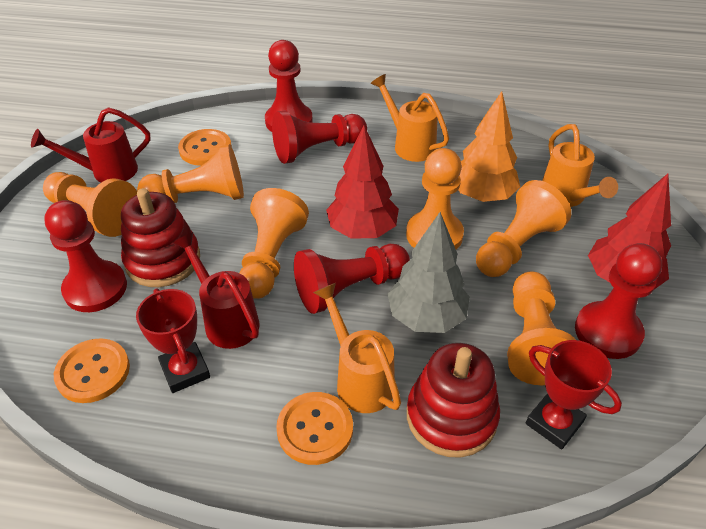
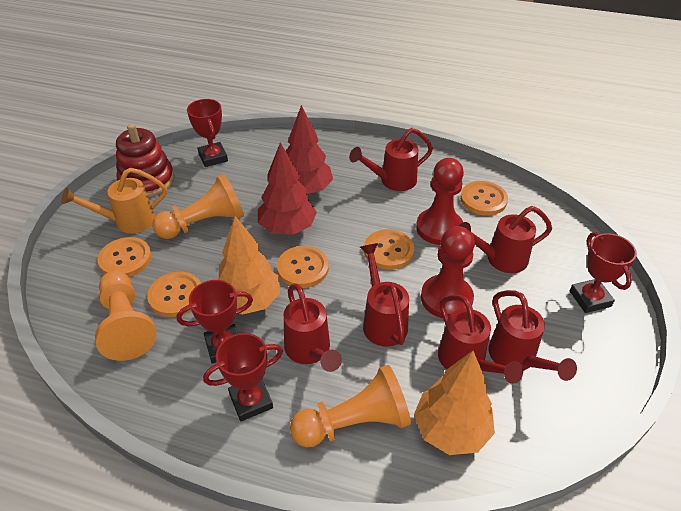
grey tree: [387,212,470,333] = 1 -> none = 0
orange button: [54,338,130,403] [178,129,232,166] [276,392,353,465] = 3 -> [98,237,152,277] [147,272,201,317] [277,246,329,288] [364,229,414,270] [460,181,508,216] = 5
orange pawn: [43,172,137,237] [137,144,244,203] [239,188,309,299] [406,148,464,250] [476,180,571,277] [507,271,576,385] = 6 -> [95,271,157,361] [152,174,244,239] [290,365,411,447] = 3
orange tree: [458,91,520,202] = 1 -> [218,216,280,315] [414,351,495,455] = 2
orange watering can: [313,283,401,413] [370,74,449,162] [542,124,618,207] = 3 -> [61,168,167,233] = 1
red pawn: [44,200,127,312] [265,40,313,132] [272,111,367,164] [294,244,410,314] [575,243,662,359] = 5 -> [416,158,464,245] [421,226,475,318] = 2
red stacking toy: [121,188,200,287] [407,343,500,458] = 2 -> [116,124,174,198] = 1
red trophy: [136,288,210,393] [526,340,622,449] = 2 -> [177,280,253,364] [187,99,228,167] [203,333,283,421] [570,232,637,313] = 4
red watering can: [31,107,150,183] [173,232,260,349] = 2 -> [284,284,342,372] [349,128,433,191] [360,243,409,347] [438,295,523,384] [459,206,552,273] [488,290,577,381] = 6

